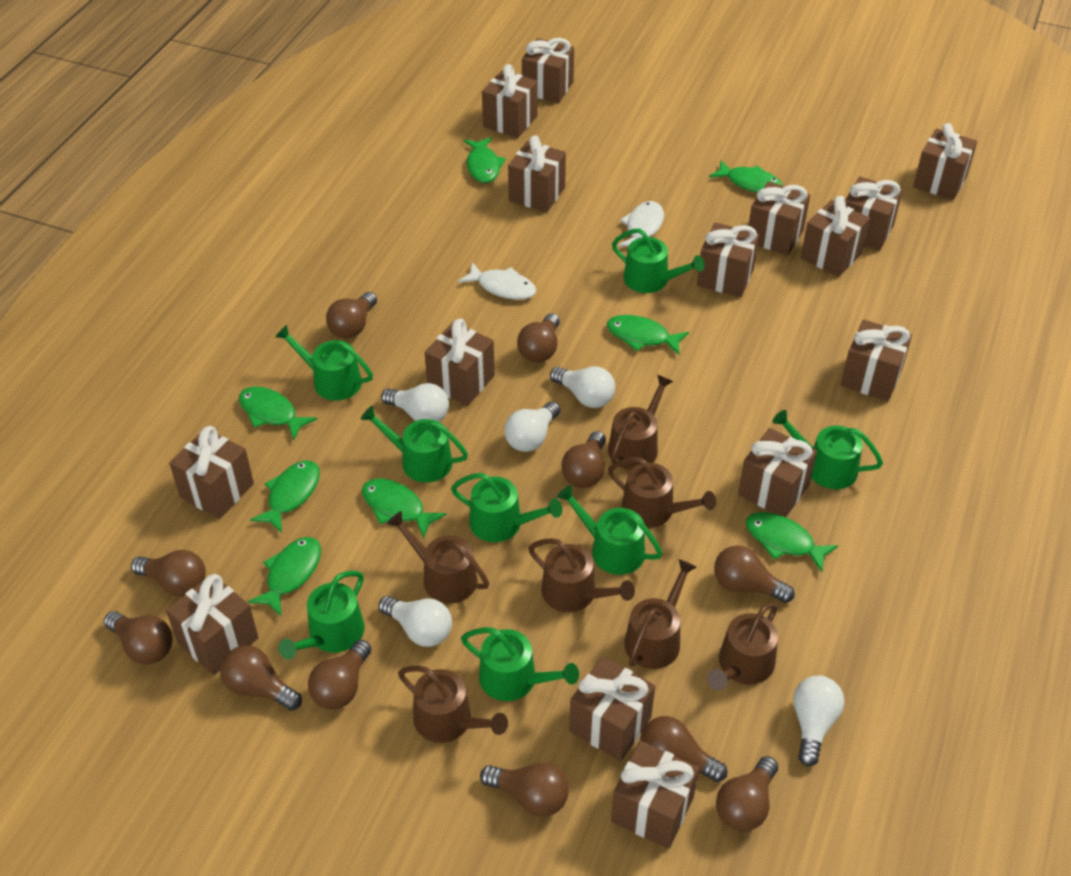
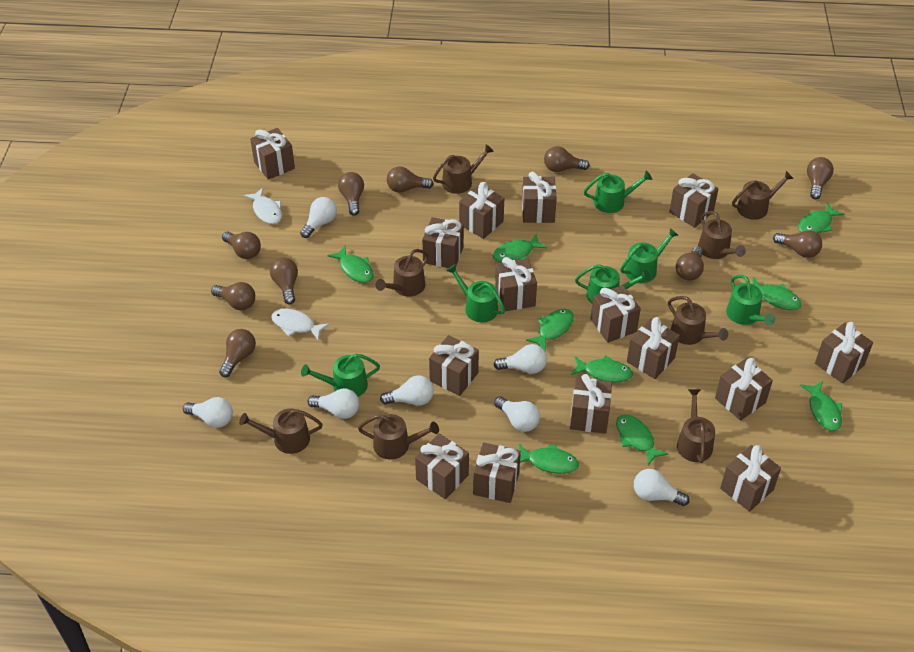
brown light bulb: [104,611,173,664] [131,550,206,597] [220,645,302,711] [308,640,372,709] [326,292,377,339] [480,763,569,817] [517,313,560,363] [562,431,606,488] [640,716,727,782] [714,545,795,603] [716,756,778,831] = 11 -> [211,282,255,310] [219,329,256,377] [222,232,261,259] [270,258,298,305] [338,172,364,216] [387,166,433,193] [544,146,590,172] [676,246,704,281] [773,230,822,258] [807,157,834,199] = 10
brown watering can: [387,511,489,604] [398,666,508,743] [528,538,635,612] [608,374,673,470] [608,457,716,528] [624,559,697,669] [707,603,778,690] = 7 -> [239,409,323,454] [358,414,439,459] [375,249,429,297] [433,144,494,194] [668,296,728,345] [677,389,715,463] [698,211,746,259] [732,171,794,220] = 8
green fish: [239,387,317,440] [248,537,321,616] [250,460,320,533] [362,478,446,539] [464,137,506,183] [607,315,689,355] [709,160,783,193] [746,512,838,572] = 8 -> [327,246,374,283] [492,234,547,263] [519,443,579,474] [526,309,574,351] [571,355,633,383] [616,414,668,465] [752,276,802,310] [798,202,844,233] [800,381,842,431] = 9
green watering can: [275,325,373,401] [279,571,365,659] [361,406,468,483] [451,473,562,542] [461,627,579,701] [557,485,663,575] [612,228,704,293] [772,410,883,489] = 8 -> [301,354,380,397] [446,264,505,322] [575,264,650,303] [584,171,652,213] [620,228,678,283] [726,275,775,325] = 6
white light bulb: [378,596,452,647] [381,383,449,422] [504,401,560,452] [550,366,615,408] [793,676,845,766] = 5 -> [183,397,233,428] [300,197,337,238] [308,388,359,419] [380,375,434,406] [494,344,547,374] [494,396,540,432] [634,469,690,506] = 7

